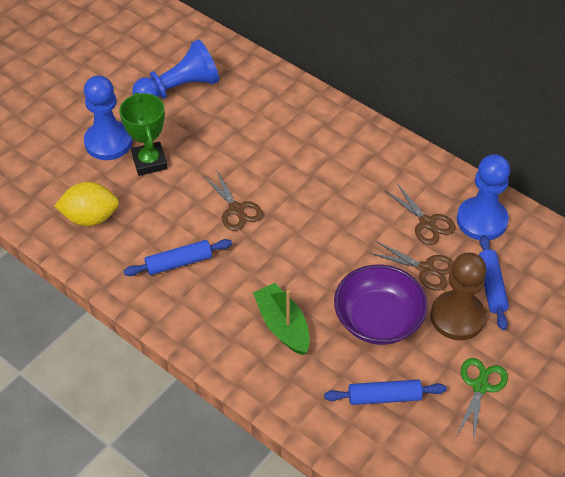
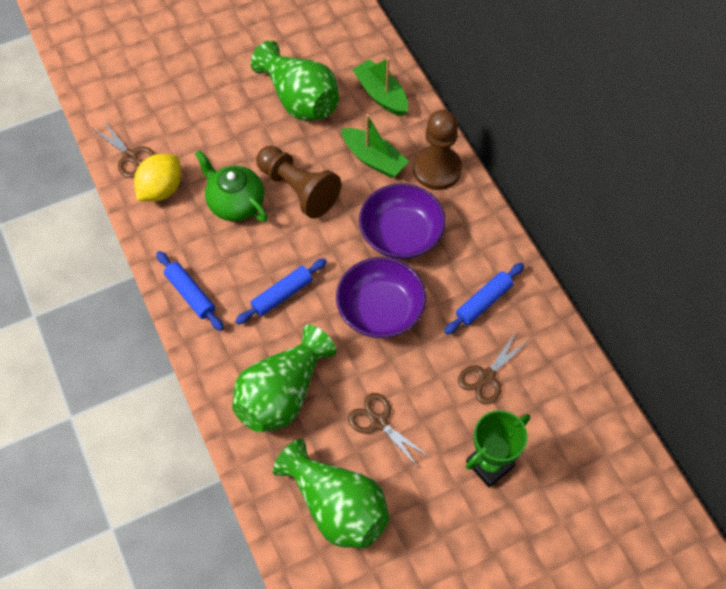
blue pawn: [84,76,133,160] [132,39,219,99] [457,154,510,240] = 3 -> none = 0
brown pawn: [430,253,486,340] = 1 -> [256,146,341,219] [413,110,462,190] = 2
green boat: [253,283,310,355] = 1 -> [341,114,409,178] [352,58,408,116] = 2
green scissors: [457,358,508,442] = 1 -> none = 0
green teapot: none = 0 -> [195,150,268,222] = 1
green vase: none = 0 -> [232,325,336,432] [251,40,339,121] [273,439,390,548] = 3
purple bowl: [334,265,428,345] = 1 -> [336,257,426,338] [359,183,446,259] = 2

